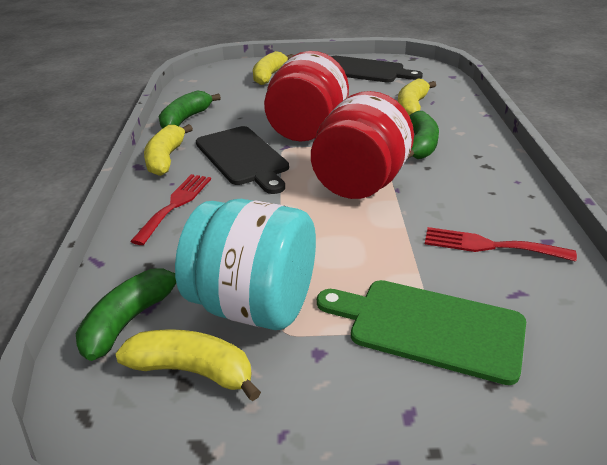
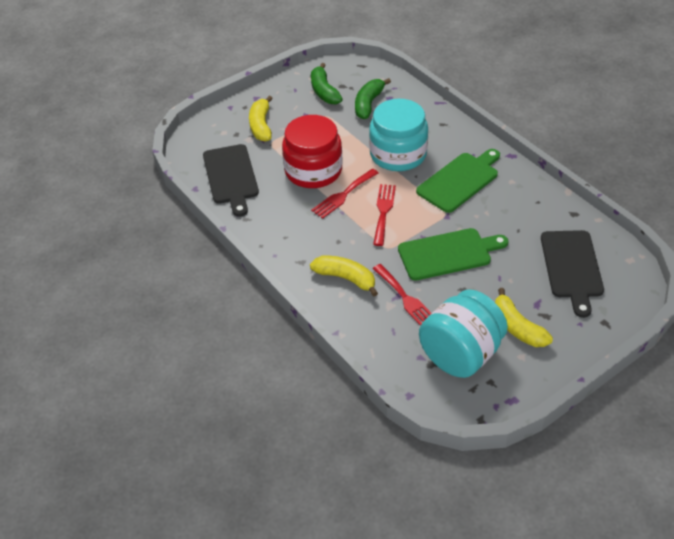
green banana: [76,268,176,361] [159,91,221,128] [407,111,439,159] = 3 -> [311,63,343,104] [355,78,391,119] = 2
green cutting board: [317,280,526,385] = 1 -> [398,228,509,281] [416,149,500,213] = 2
red fork: [130,174,211,245] [425,227,577,262] = 2 -> [311,168,378,219] [372,264,431,326] [373,184,396,246] = 3
red jar: [264,51,349,141] [311,91,414,199] = 2 -> [282,115,342,188] = 1
turquoise jar: [175,199,316,330] = 1 -> [369,99,428,171] [419,289,508,378] = 2
yellow banana: [116,329,261,401] [144,124,193,176] [253,51,294,85] [398,78,436,116] = 4 -> [249,96,273,142] [310,256,378,297] [495,288,553,347] = 3

